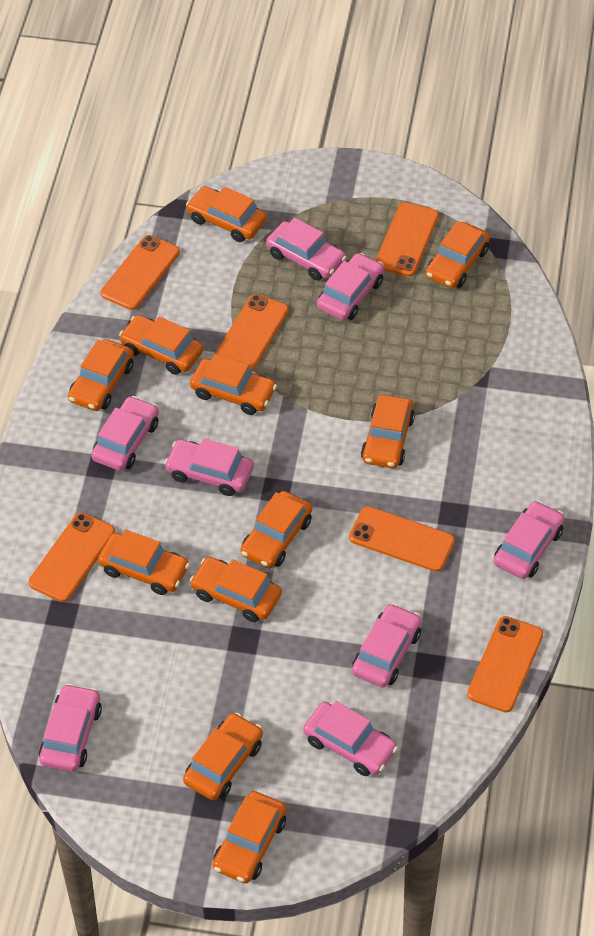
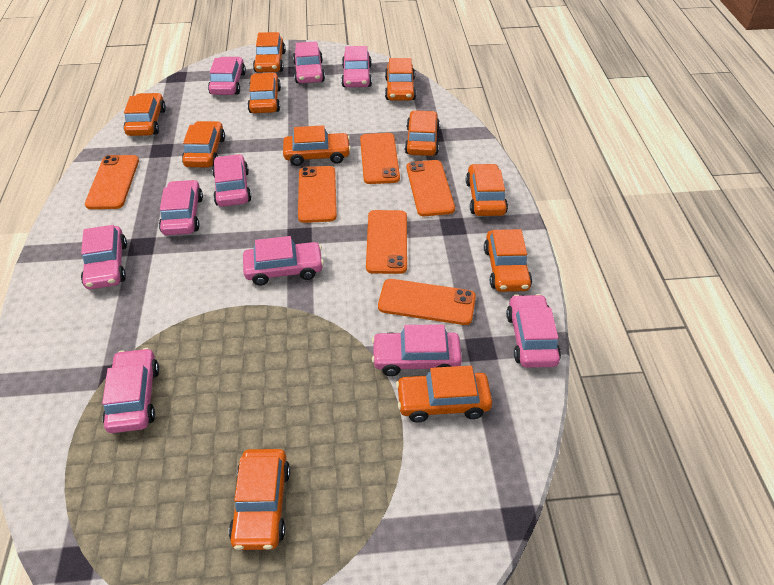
pink car: [39,684,102,772] [91,396,159,471] [164,439,254,496] [266,218,347,281] [303,701,398,776] [317,253,384,320] [352,603,422,688] [494,501,565,579] = 8 -> [81,225,127,289] [102,348,159,433] [159,180,203,235] [208,57,246,95] [212,154,252,207] [243,236,324,285] [293,41,325,83] [341,46,372,87] [372,324,462,376] [506,294,561,368] = 10

